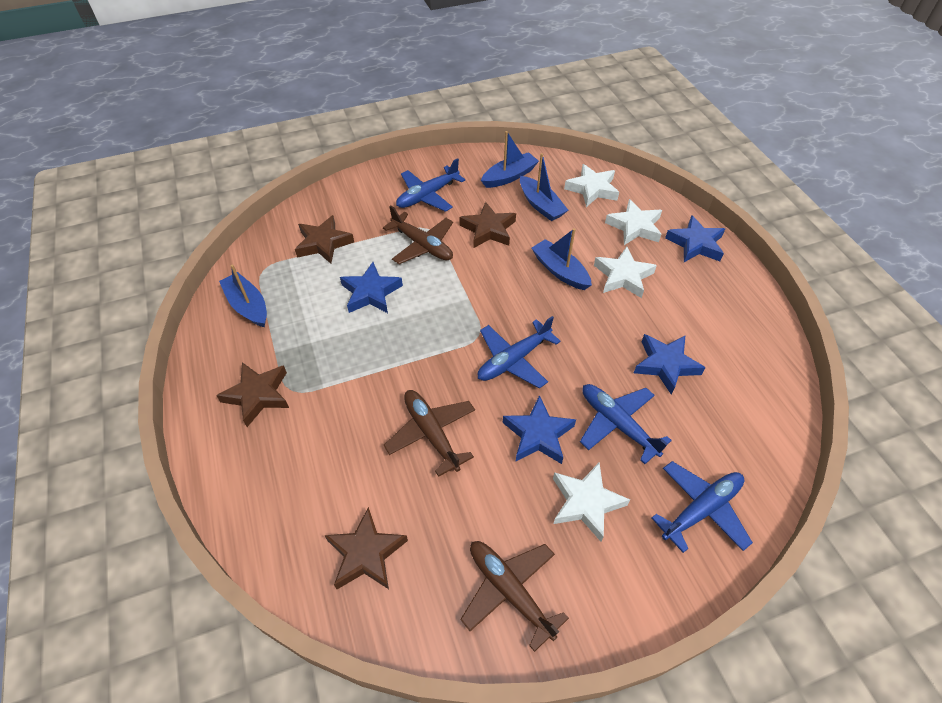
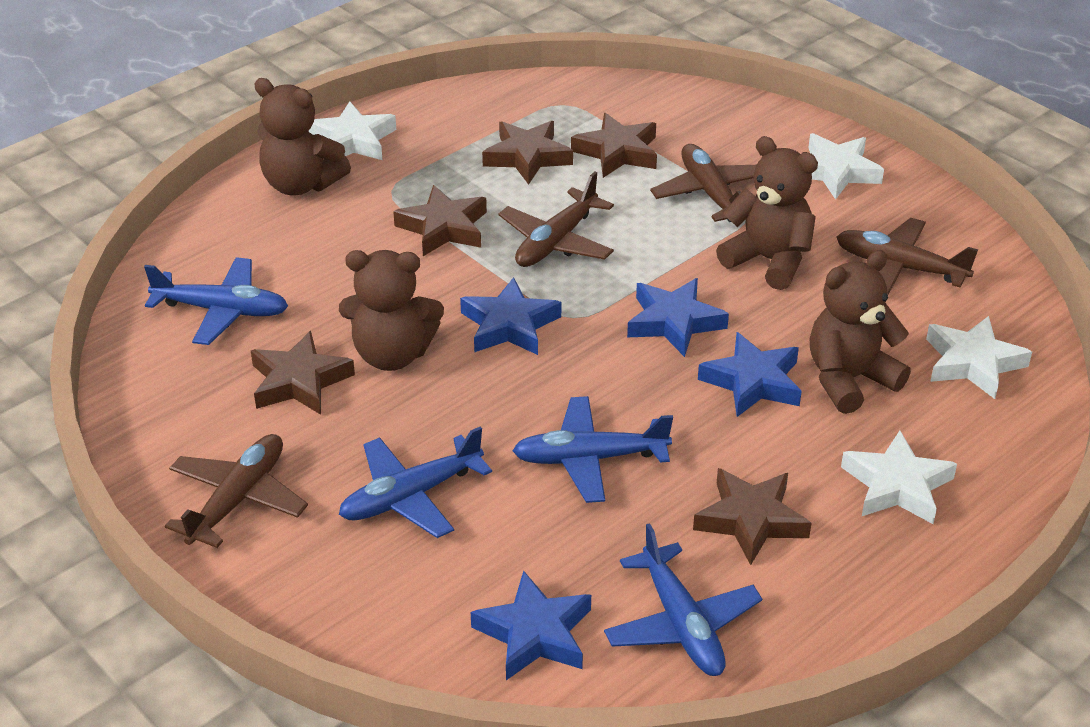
blue boat: [219,265,267,327] [481,131,539,188] [520,153,568,221] [532,228,592,290] = 4 -> none = 0
brown plane: [383,205,453,264] [384,390,475,477] [460,541,569,652] = 3 -> [165,434,308,548] [498,172,614,267] [650,144,756,222] [837,218,978,295] = 4
brown star: [216,362,289,427] [295,215,354,264] [324,507,408,589] [459,202,516,248] = 4 -> [251,331,355,415] [393,185,487,256] [482,121,573,185] [571,113,657,178] [693,468,811,565] = 5
brown teddy bear: none = 0 -> [254,78,351,195] [339,250,444,371] [716,136,818,290] [810,250,911,414] = 4

